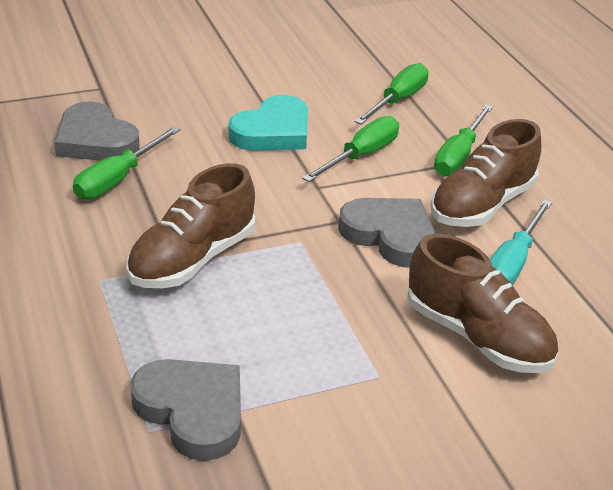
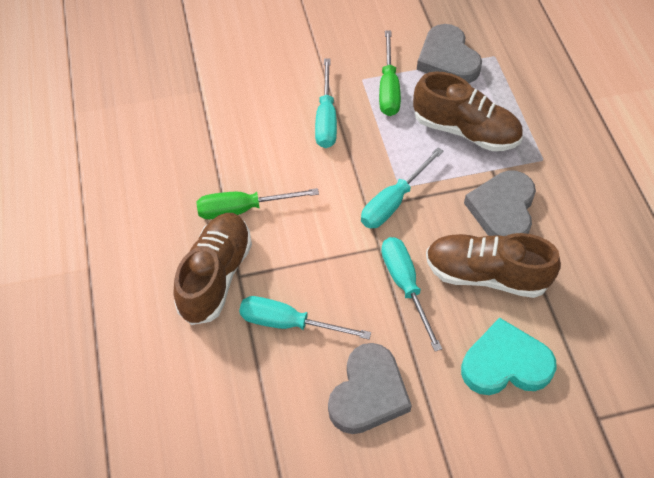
green screwdriver: [73,126,181,200] [302,116,399,182] [354,63,429,125] [434,104,493,177] = 4 -> [197,188,319,219] [379,31,401,116] = 2
turquoise screwdriver: [490,200,552,285] = 1 -> [239,296,371,340] [315,59,337,148] [361,148,444,228] [381,237,442,351] = 4

